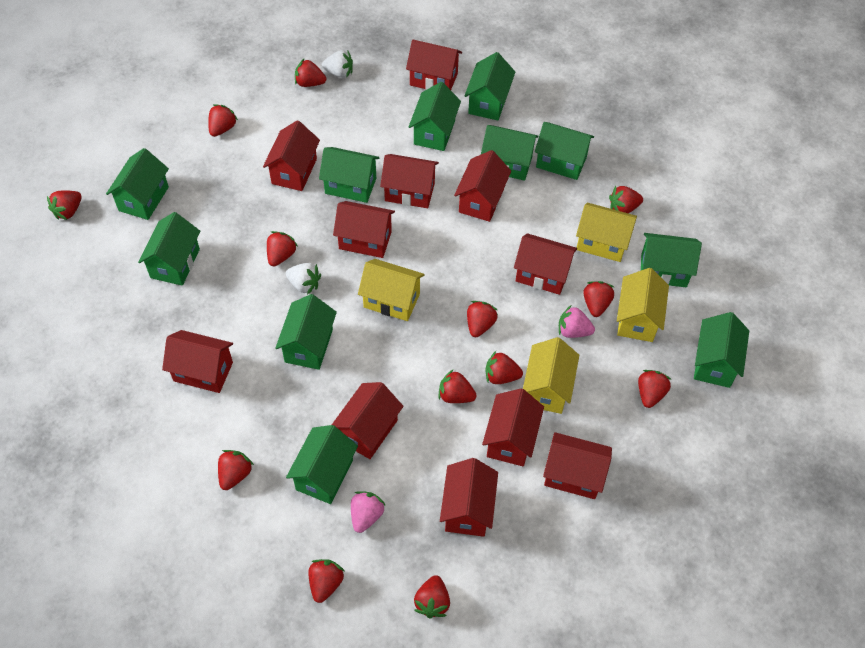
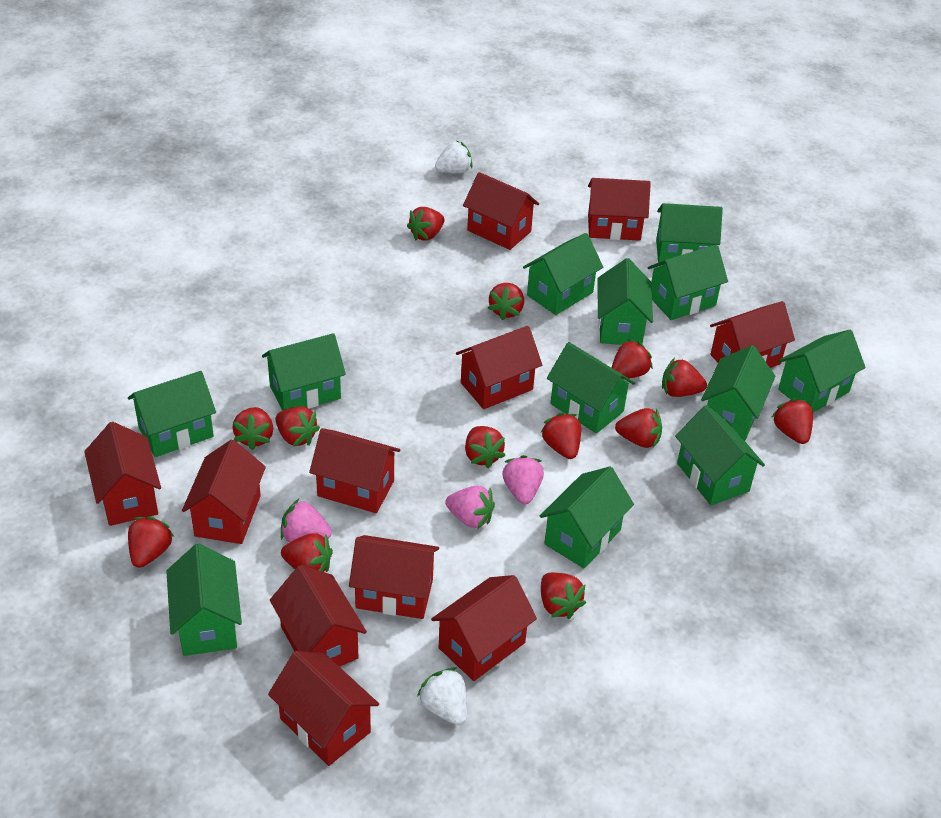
green house: [106,148,169,220] [138,212,200,286] [275,294,337,370] [286,425,358,504] [319,147,379,203] [409,82,461,151] [464,52,515,120] [481,125,538,181] [535,122,594,180] [641,233,702,287] [694,312,749,388] = 11 -> [128,371,216,457] [166,543,242,656] [262,333,346,411] [523,233,603,315] [540,466,634,569] [547,342,635,433] [598,258,653,345] [647,244,728,320] [656,203,723,263] [675,405,765,505] [701,345,776,440] [778,330,866,412] = 12
pink strawberry: [351,491,386,533] [559,306,595,338] = 2 -> [281,499,332,542] [445,486,495,529] [502,455,544,504] = 3
yellow house: [358,259,425,321] [523,337,579,414] [576,203,637,262] [617,268,669,342] = 4 -> none = 0

